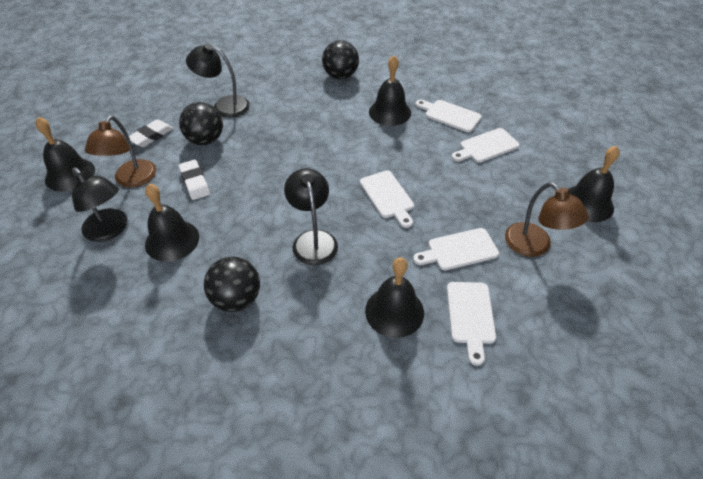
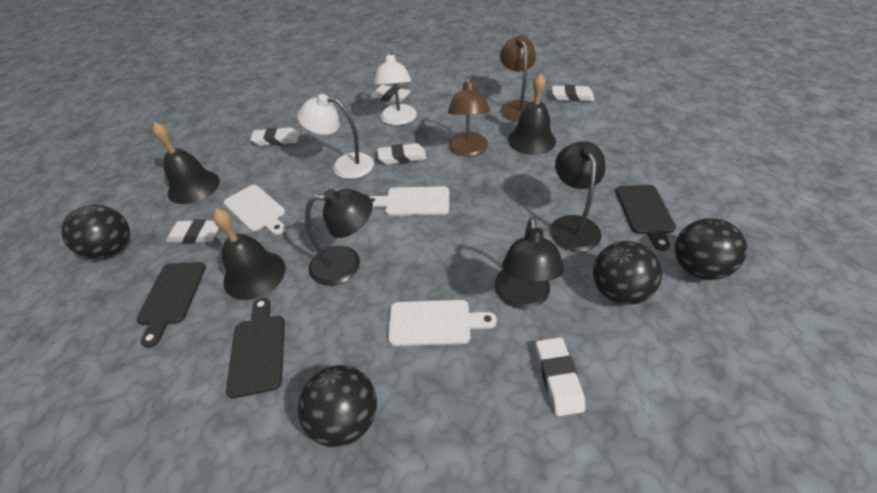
black ball: [179,102,223,145] [204,257,260,312] [322,40,359,79] = 3 -> [61,205,130,259] [298,365,377,447] [593,241,662,305] [675,218,747,280] = 4
black bell: [35,117,95,192] [145,184,199,262] [365,257,424,338] [369,55,411,126] [568,146,620,222] = 5 -> [152,122,220,204] [213,209,286,300] [508,73,556,155] = 3
black cutting board: none = 0 -> [136,262,206,348] [226,297,285,398] [616,185,676,251] = 3
white cutting board: [360,171,414,228] [413,228,499,270] [415,100,482,132] [447,282,496,366] [452,128,520,163] = 5 -> [223,185,286,235] [370,186,449,216] [388,300,497,346] = 3
white eraser: [129,119,173,147] [179,160,210,200] = 2 -> [166,219,219,243] [250,127,299,146] [371,85,411,103] [377,143,426,164] [536,337,585,416] [552,85,594,102] = 6
white lamp: none = 0 -> [297,94,374,179] [373,51,417,125] = 2

